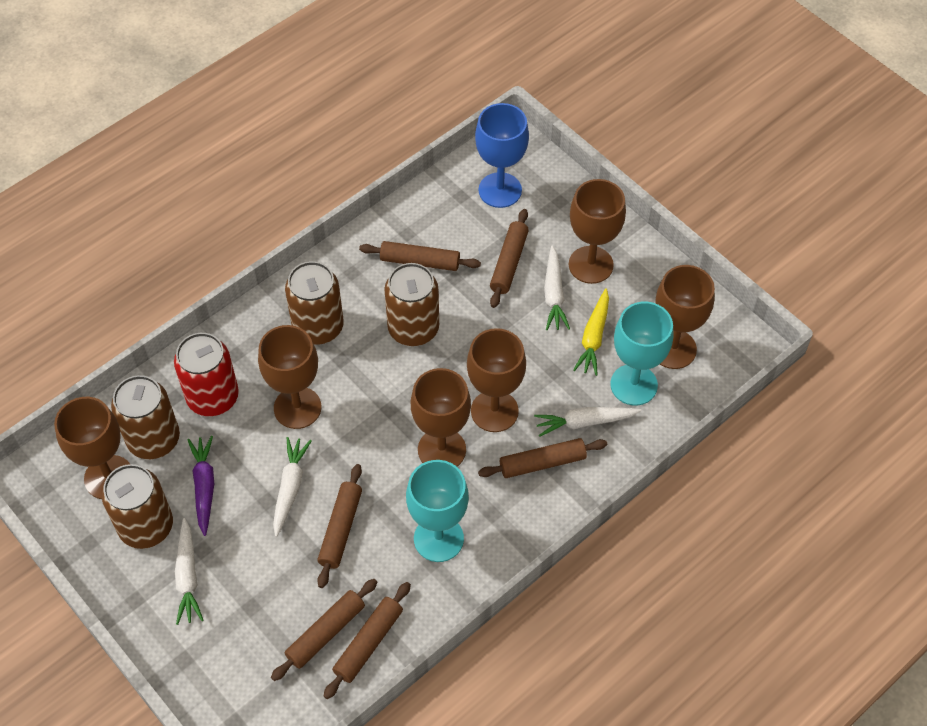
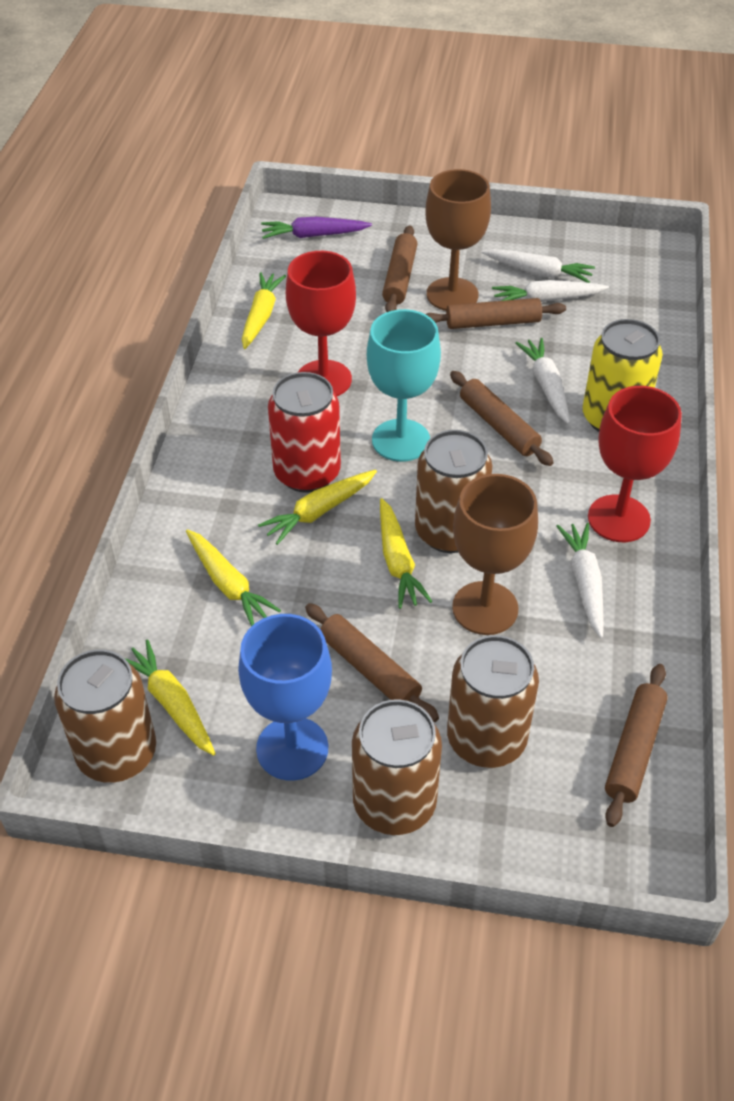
brown goblet: [54,397,130,499] [258,325,321,429] [411,368,471,466] [467,328,526,432] [569,179,626,284] [655,265,715,369] = 6 -> [425,169,491,311] [452,474,538,635] = 2
brown rolling pin: [271,579,377,681] [317,464,362,588] [324,582,411,699] [359,241,481,271] [478,438,608,478] [490,209,529,308] = 6 -> [305,603,439,722] [382,225,417,312] [426,298,566,329] [450,371,554,466] [605,664,668,827] = 5
red goblet: none = 0 -> [286,251,356,396] [588,386,682,542] = 2
turquoise goblet: [406,460,469,562] [610,302,674,406] = 2 -> [367,309,441,462] = 1
yellow can: none = 0 -> [583,319,663,432] = 1
yellow carrot: [573,288,609,376] = 1 -> [125,639,216,756] [186,530,281,627] [242,272,286,349] [258,470,377,545] [380,498,432,609] = 5

